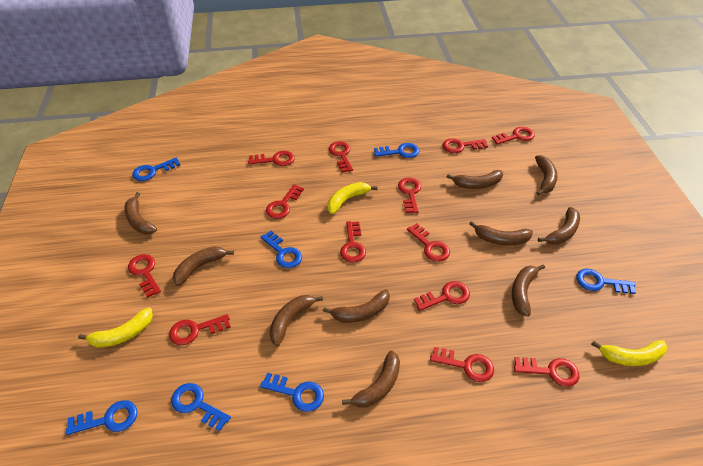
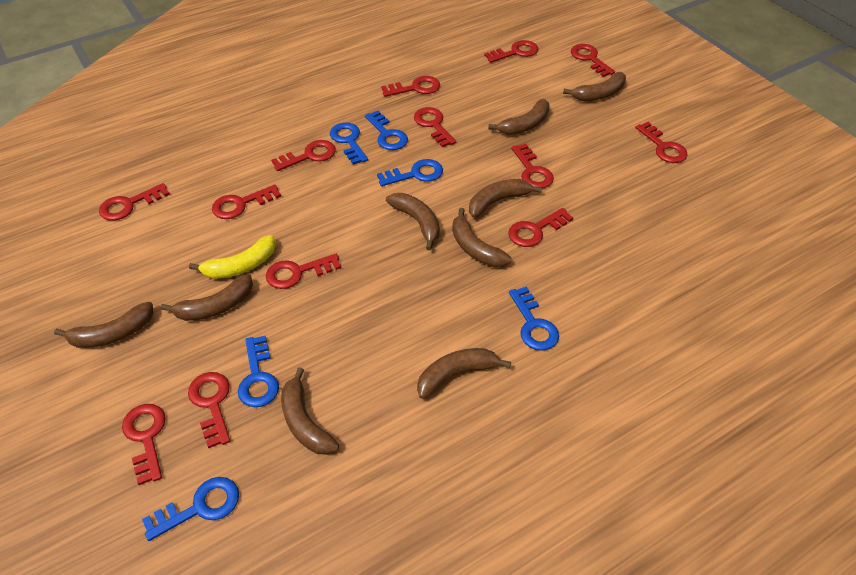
blue key: [66,400,137,435] [132,157,180,181] [171,383,231,431] [260,373,324,412] [261,231,302,268] [374,143,419,158] [576,269,636,294] = 7 -> [142,477,239,541] [238,336,279,407] [330,123,368,165] [365,111,408,150] [377,159,443,186] [509,286,559,351] = 6
brown banana: [124,192,157,234] [173,246,234,286] [269,295,323,347] [323,289,390,323] [342,350,400,408] [447,170,503,189] [469,221,533,245] [512,264,545,317] [535,155,558,196] [538,207,580,245] = 10 -> [54,302,153,348] [161,274,253,321] [281,367,339,455] [386,193,440,250] [417,348,511,399] [452,208,512,267] [469,179,542,218] [489,99,550,135] [563,72,626,101] = 9
yellow banana: [78,308,153,348] [328,182,378,214] [591,340,667,366] = 3 -> [189,235,276,279] = 1

